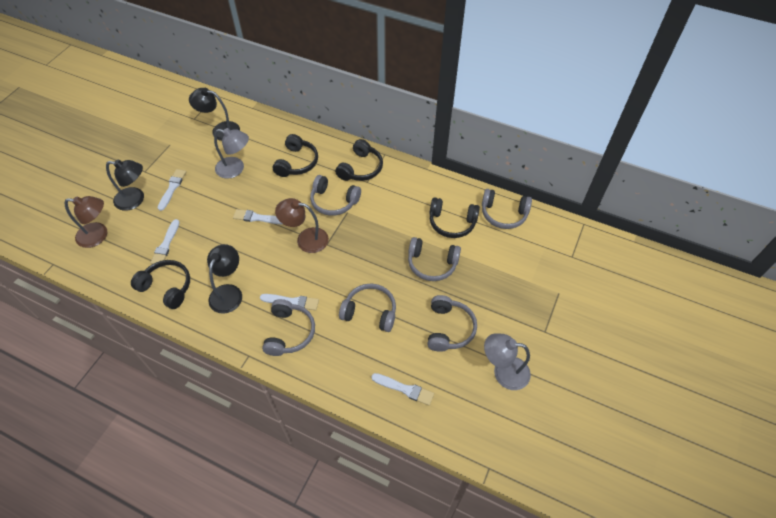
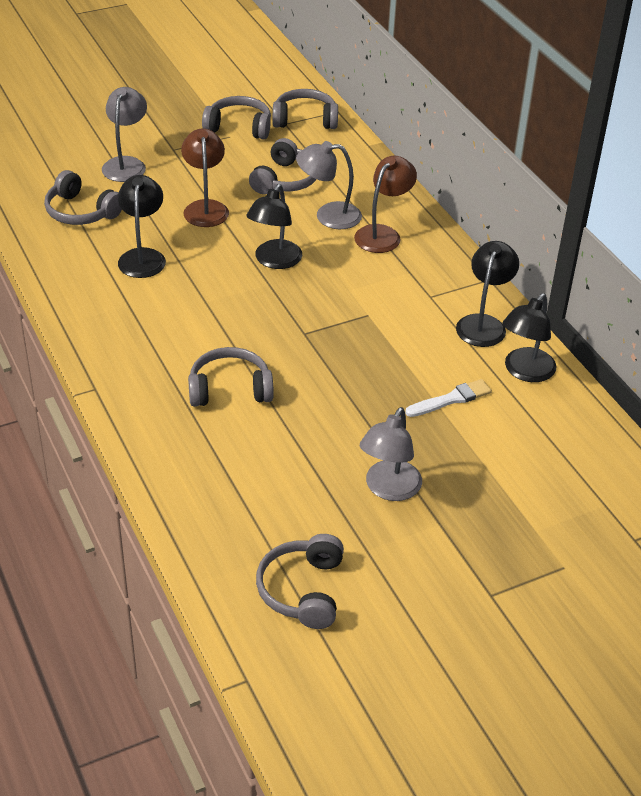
black headphones: [131,260,190,309] [273,134,318,177] [335,139,383,181] [430,198,480,238] = 4 -> none = 0
black lamp: [106,160,144,211] [189,88,240,141] [207,244,242,314] = 3 -> [118,175,166,278] [246,184,302,269] [456,241,519,347] [502,293,556,382] = 4
grey lamp: [214,128,249,179] [484,334,531,390] = 2 -> [102,87,147,182] [296,141,362,229] [360,407,422,501] = 3
white brush: [150,219,180,264] [158,169,186,211] [233,209,282,224] [260,294,319,311] [371,373,434,405] = 5 -> [405,379,492,417] = 1

